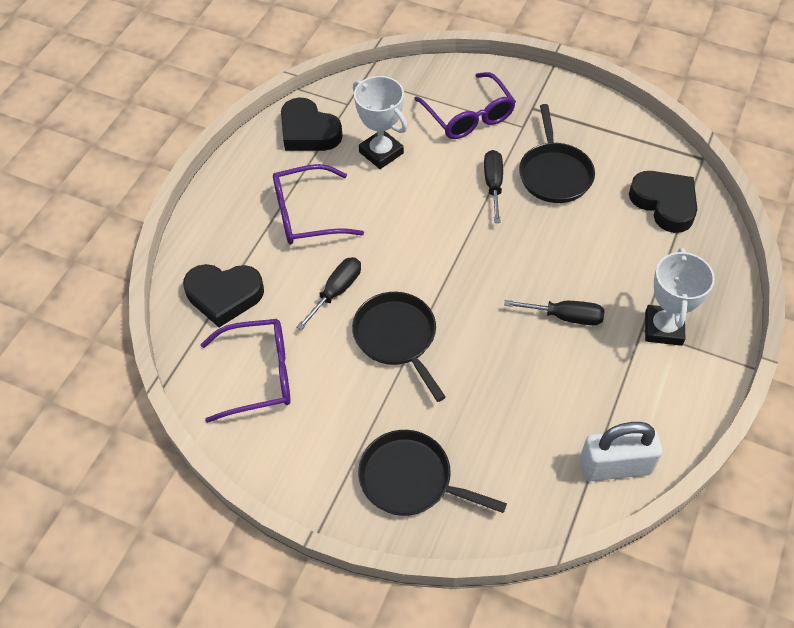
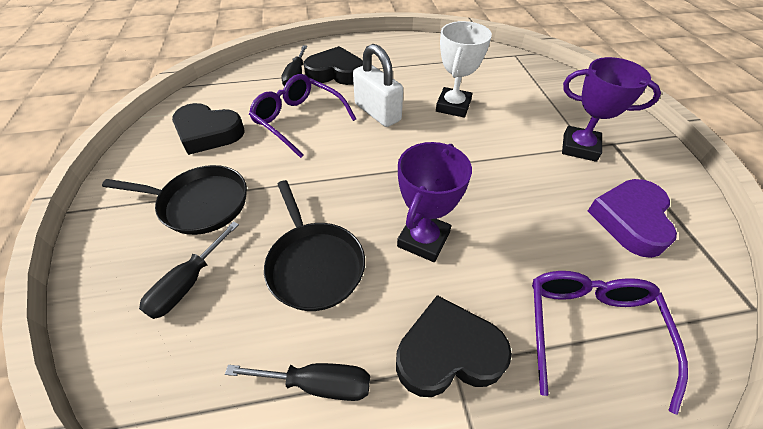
black pan: [352,292,446,402] [358,430,507,516] [519,104,595,203] = 3 -> [102,165,247,235] [264,180,365,311] = 2
purple glasses: [200,319,291,423] [273,164,364,244] [414,72,516,139] = 3 -> [249,74,356,158] [532,271,688,415] = 2
purple heart: none = 0 -> [588,179,677,258] = 1
purple trophy: none = 0 -> [397,142,472,262] [562,57,661,162] = 2
white trophy: [353,76,407,169] [645,248,715,346] = 2 -> [436,21,492,118] = 1

